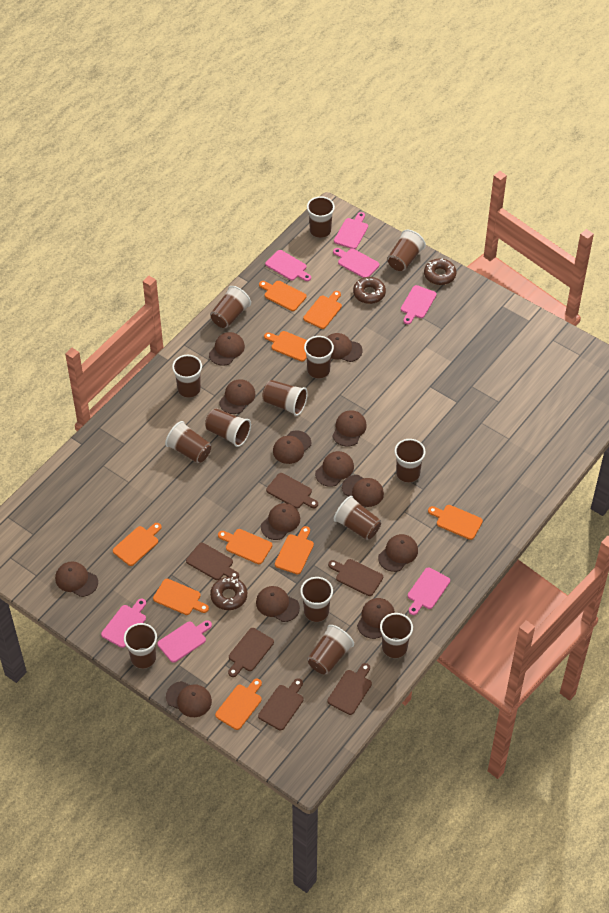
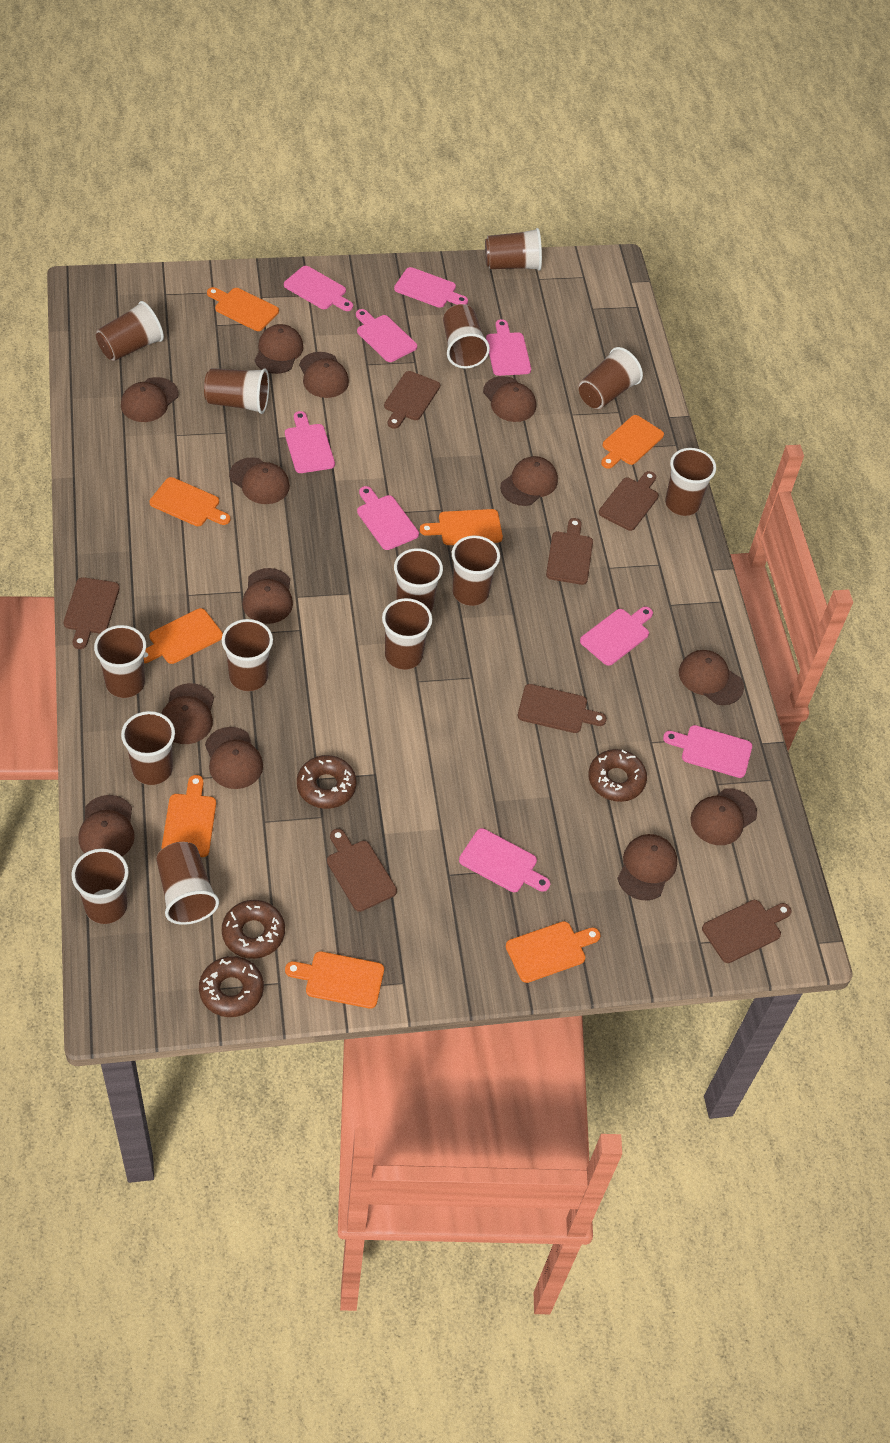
brown cutting board: [186,543,239,580] [228,628,274,677] [258,678,304,730] [266,473,318,509] [327,663,372,715] [328,559,383,596] = 6 -> [63,577,120,649] [327,829,397,912] [384,371,440,429] [518,684,607,733] [546,518,593,585] [599,471,659,531] [702,900,791,963] = 7
brown donut: [210,577,247,610] [353,277,386,304] [424,258,456,285] = 3 -> [199,956,264,1017] [222,900,285,959] [297,755,357,809] [588,749,647,802] = 4
orange cutting board: [113,523,162,566] [153,579,209,615] [215,679,262,730] [218,529,272,564] [259,281,307,311] [264,331,307,362] [275,526,314,575] [303,291,342,329] [428,505,483,540] = 9 -> [144,608,223,664] [150,477,230,526] [162,775,216,857] [207,287,279,331] [285,951,384,1009] [420,509,503,545] [506,921,601,983] [601,415,664,469] = 8
pink cutting board: [101,599,146,648] [157,620,212,663] [265,250,311,281] [333,248,380,278] [334,212,368,249] [401,285,437,324] [408,567,450,615] = 7 -> [284,266,353,311] [285,411,335,473] [356,309,417,362] [357,486,419,550] [394,267,468,308] [459,828,550,892] [486,319,531,376] [580,607,653,666] [663,725,752,778] = 9

